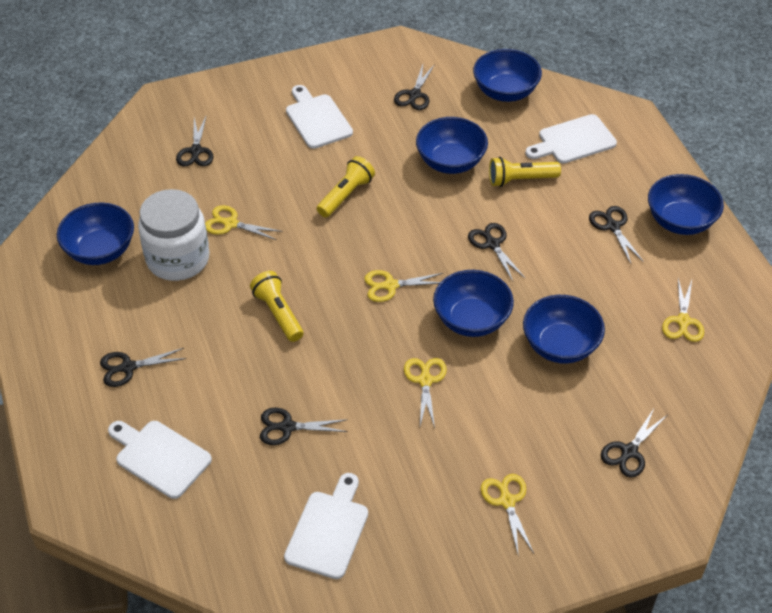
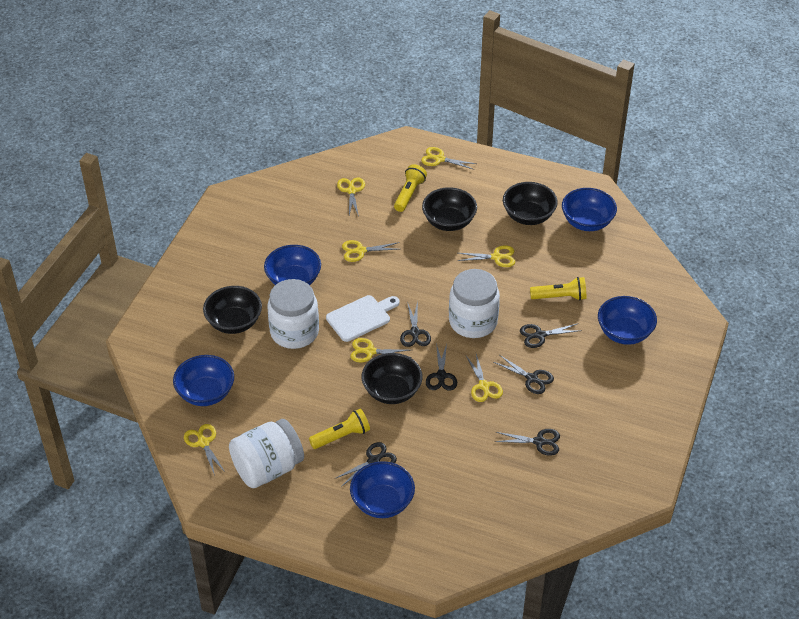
black bowl: none = 0 -> [203,286,262,334] [362,353,423,404] [422,187,477,231] [503,182,558,225] = 4
black scissors: [100,348,187,387] [176,117,214,166] [260,408,348,445] [394,64,435,110] [468,223,525,281] [589,206,644,263] [601,409,667,477] = 7 -> [334,442,397,487] [400,301,431,347] [426,343,457,391] [494,355,554,394] [495,429,560,456] [520,323,582,348] = 6
blue bowl: [57,202,134,265] [416,117,488,174] [433,270,514,337] [473,49,542,102] [523,295,605,364] [648,174,724,235] = 6 -> [173,355,234,406] [264,245,321,285] [350,461,415,518] [562,188,617,231] [598,296,657,345] = 5
white cutting board: [108,421,212,499] [284,473,368,579] [286,85,353,149] [525,114,617,163] = 4 -> [326,295,400,342] = 1
white jar: [138,189,210,281] = 1 -> [229,419,304,488] [267,279,319,349] [449,269,500,338] = 3
yellow scissors: [205,205,282,240] [364,270,443,302] [404,358,447,428] [480,474,534,553] [662,279,704,342] = 5 -> [184,424,226,476] [337,178,365,216] [342,240,399,262] [350,338,412,362] [421,147,476,170] [457,245,515,267] [466,354,503,402] = 7

